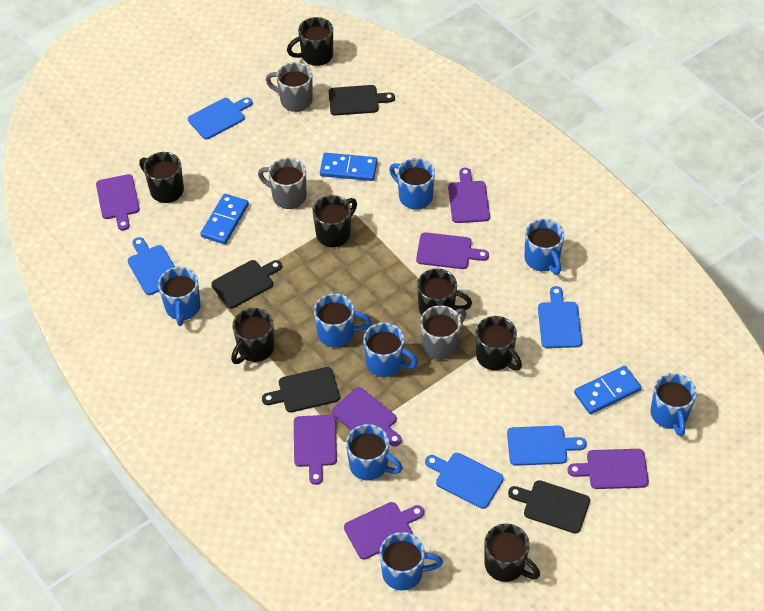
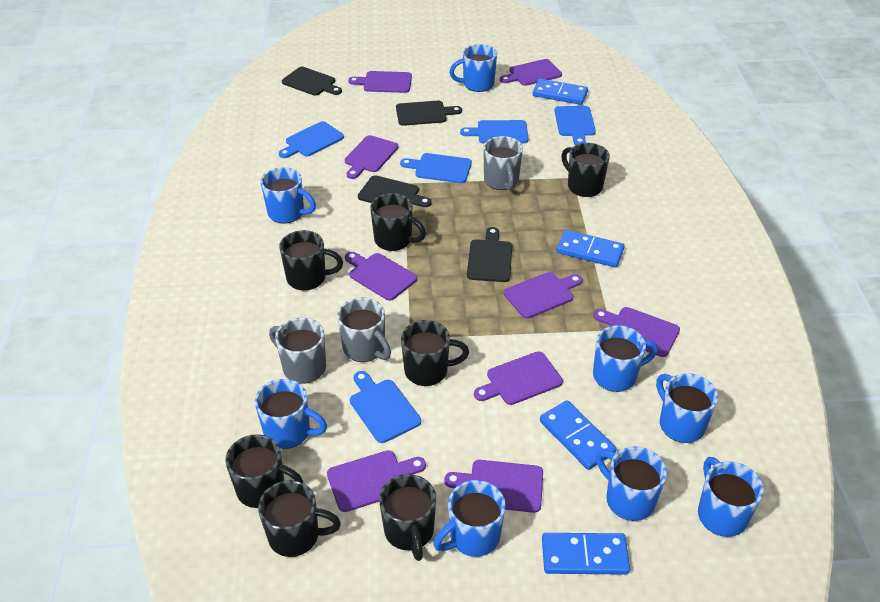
blue domino: [200,194,249,244] [320,153,378,181] [574,366,641,414] = 3 -> [533,79,588,105] [540,400,616,470] [542,533,630,575] [556,230,625,267] = 4
purple cutting board: [96,174,140,231] [294,415,337,485] [332,387,402,447] [344,502,424,560] [416,232,489,269] [448,168,490,223] [567,449,649,489] = 7 -> [327,450,426,512] [345,135,399,179] [345,252,417,301] [348,71,412,93] [444,460,543,513] [474,352,563,405] [500,59,562,86] [504,272,583,319] [593,307,680,357] = 9

